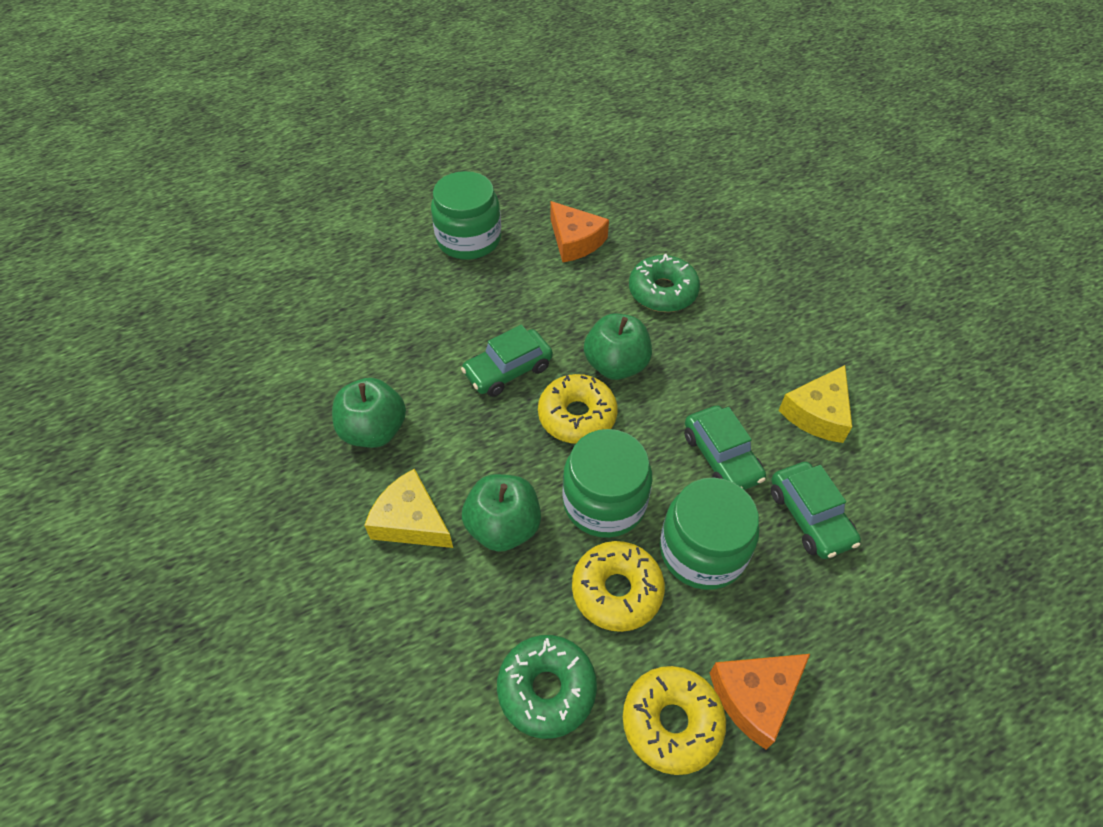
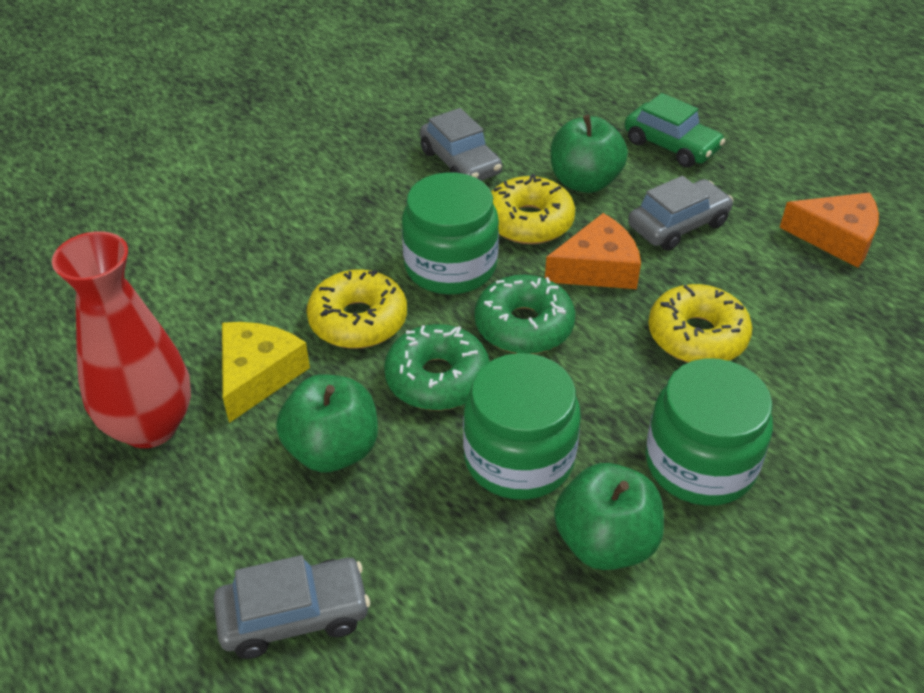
green car: [461,325,553,397] [684,406,766,490] [771,462,861,559] = 3 -> [625,93,725,168] = 1
grey car: none = 0 -> [213,555,370,659] [420,108,502,181] [628,176,733,251] = 3
red vase: none = 0 -> [52,231,191,448] = 1
yellow cheese: [364,469,453,548] [778,365,852,443] = 2 -> [222,322,310,423] = 1

